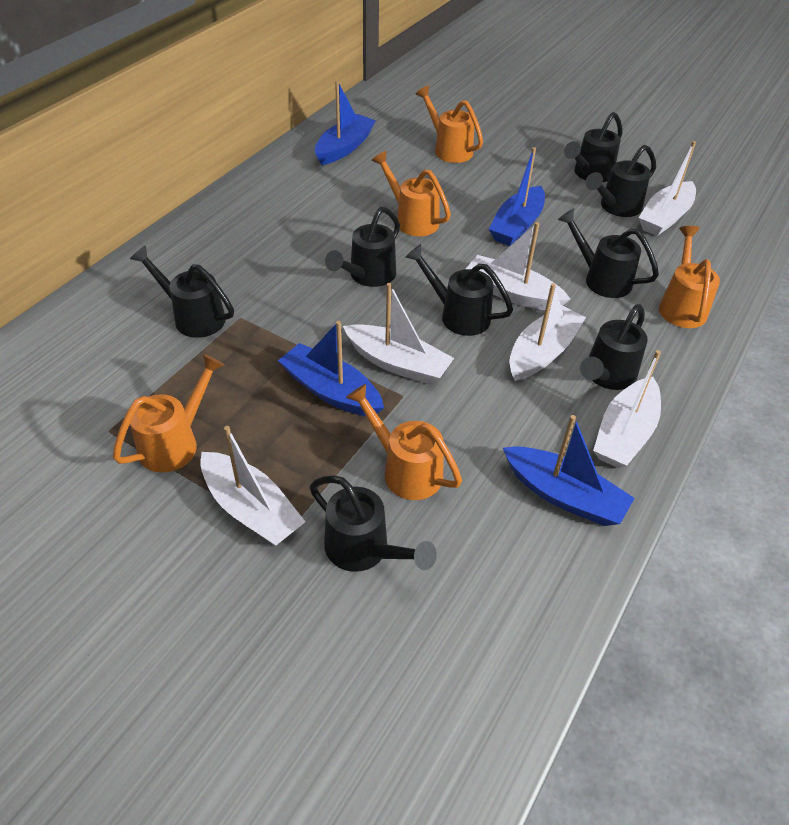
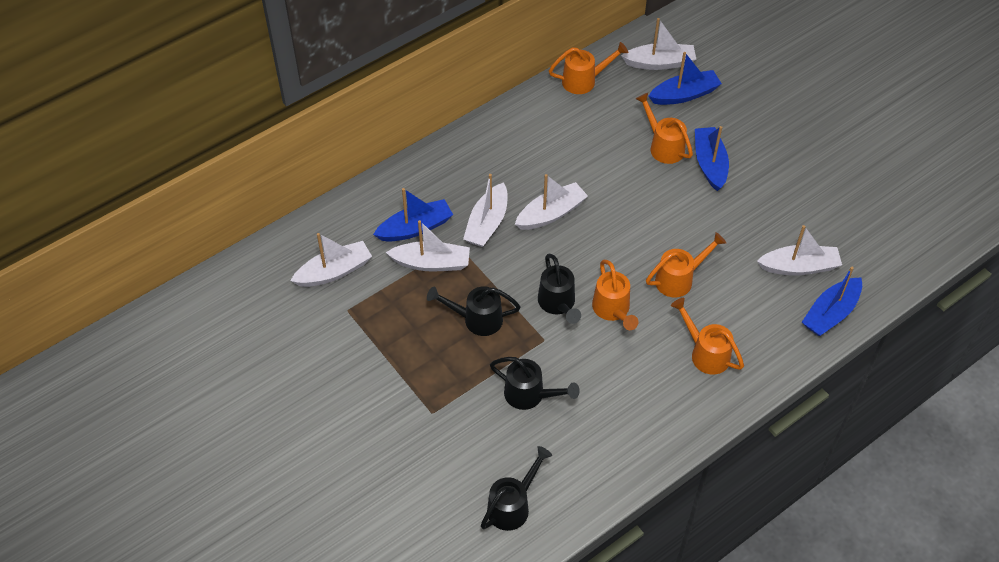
black watering can: [130,245,234,338] [310,475,437,572] [325,207,400,287] [406,244,513,336] [558,208,659,298] [564,112,623,182] [580,304,648,390] [585,145,656,217] = 8 -> [427,286,520,336] [481,446,552,531] [490,357,580,410] [538,254,581,324] = 4

